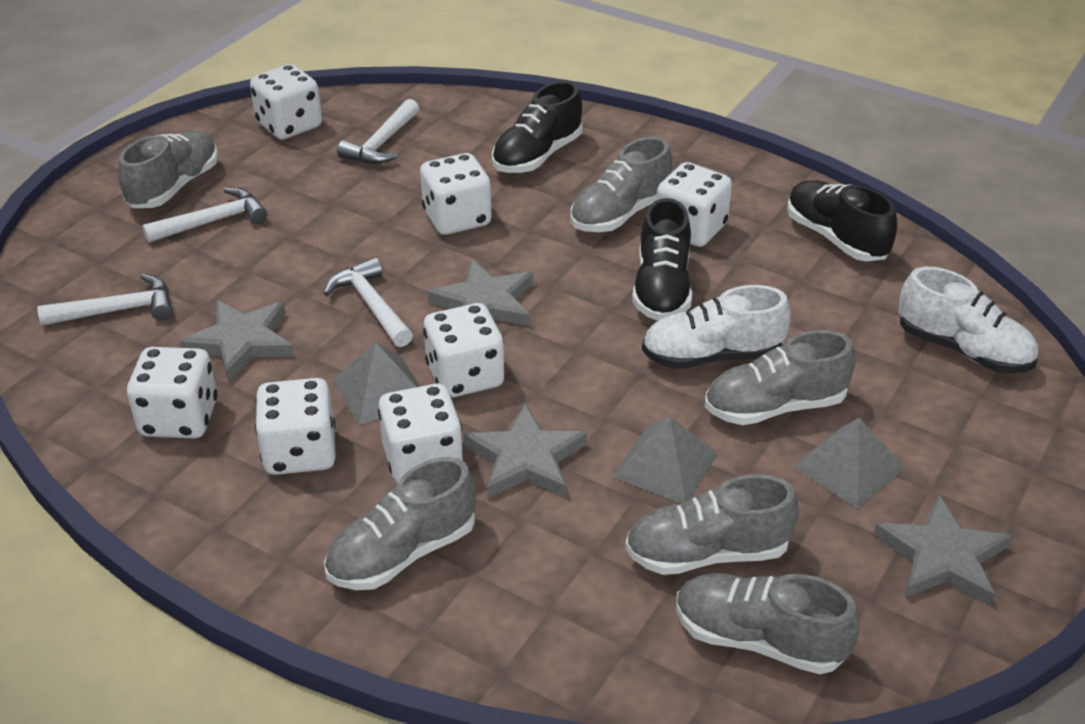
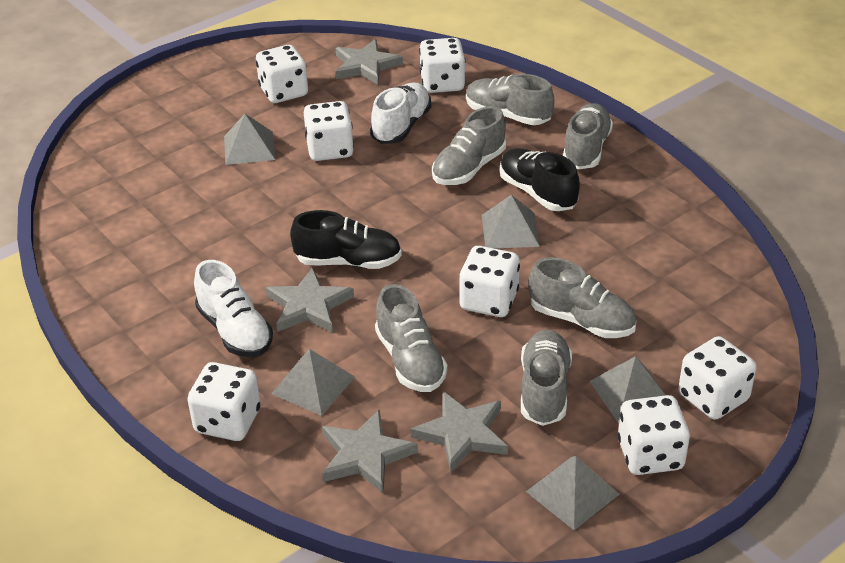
black shoe: [492,81,583,173] [632,198,692,321] [787,180,897,261] = 3 -> [290,210,402,269] [500,148,580,211] = 2
grey pyramid: [332,342,420,426] [612,416,718,504] [793,418,906,509] = 3 -> [224,114,275,165] [271,349,355,416] [482,195,540,249] [526,456,619,530] [590,356,666,423] = 5
white hammer: [37,274,173,326] [142,187,267,243] [323,257,413,347] [337,99,419,164] = 4 -> none = 0

